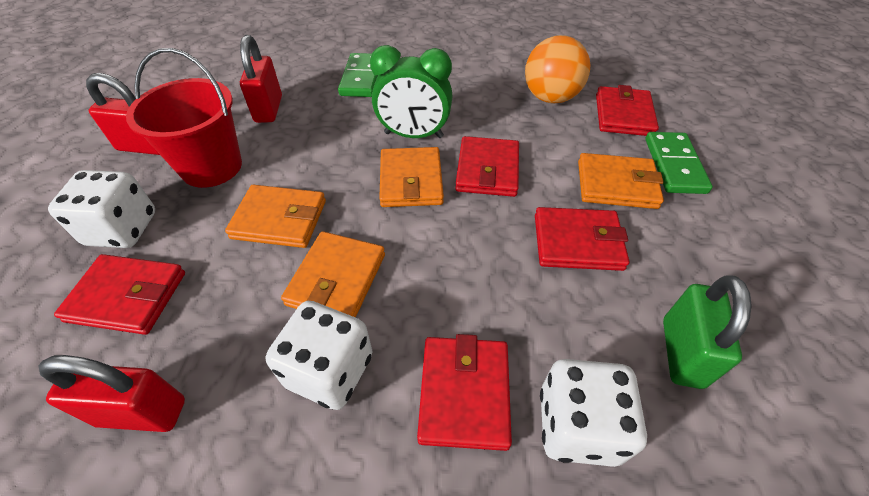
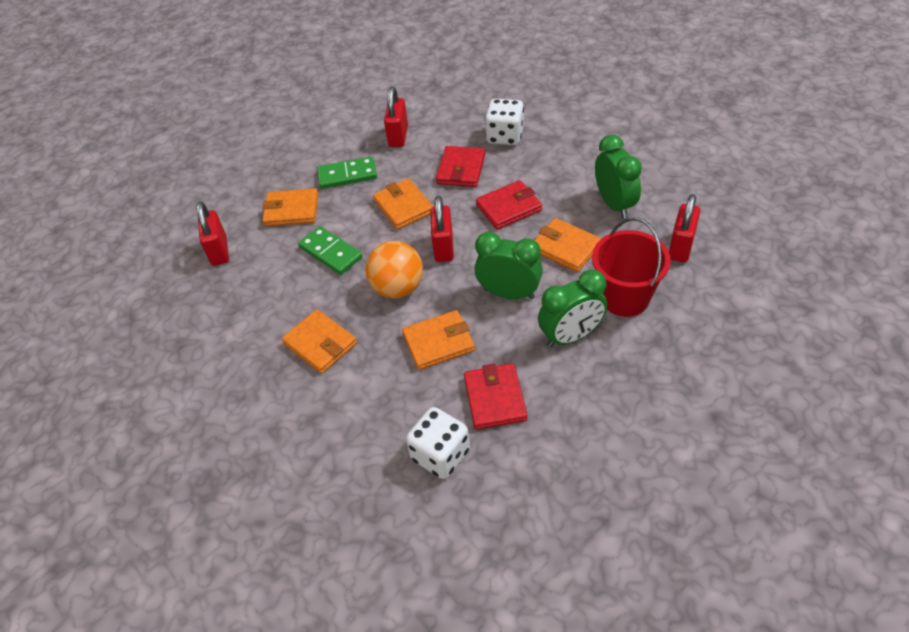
green clock: [370,45,452,138] = 1 -> [474,232,543,299] [538,269,607,348] [595,134,642,219] = 3
green padlock: [663,275,752,389] = 1 -> none = 0
orange wallet: [225,185,326,248] [281,231,385,317] [379,147,444,207] [578,153,664,209] = 4 -> [262,188,319,226] [282,309,357,374] [373,178,434,229] [402,310,475,370] [535,218,602,272] = 5
red padlock: [39,355,185,432] [86,73,160,155] [240,35,282,123] = 3 -> [196,202,229,266] [384,87,408,147] [431,196,454,262] [669,194,700,262] = 4
red wallet: [54,254,185,335] [417,334,512,451] [455,136,519,197] [535,207,629,271] [596,85,659,136] = 5 -> [436,146,485,187] [464,363,527,430] [476,180,542,230] = 3
white dice: [48,170,155,248] [266,301,373,410] [540,359,647,467] = 3 -> [406,407,470,479] [485,99,524,145] = 2

